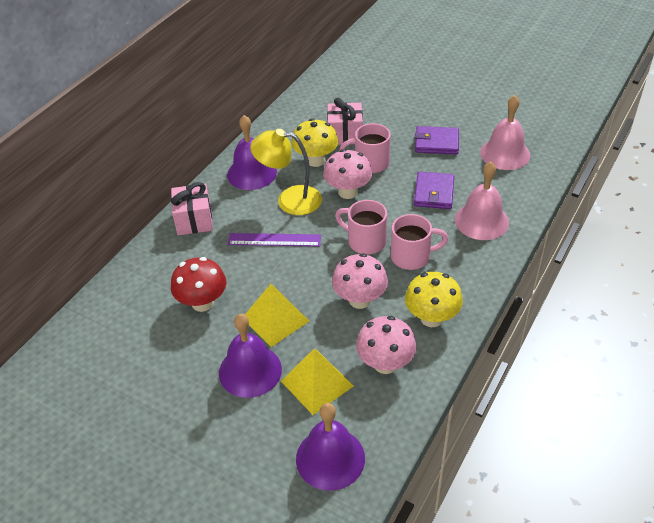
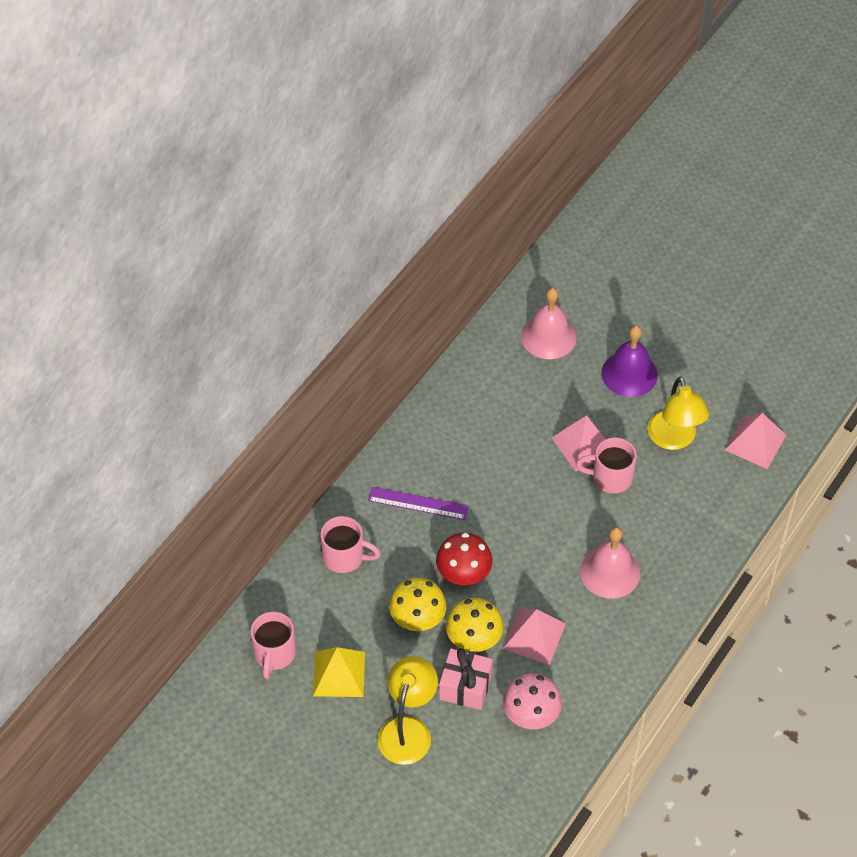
pink gift: [171,182,213,235] [327,98,363,145] = 2 -> [439,648,493,710] = 1
pink mushroom: [323,149,372,199] [332,253,388,309] [356,316,416,374] = 3 -> [503,673,562,729] = 1
pink pyramid: none = 0 -> [503,608,566,665] [551,415,605,472] [725,413,786,469] = 3
purple bell: [219,314,282,398] [227,115,277,190] [296,403,365,491] = 3 -> [601,325,658,397] = 1
purple wallet: [414,172,454,209] [415,126,459,154] = 2 -> none = 0
yellow lamp: [250,129,322,215] = 1 -> [378,656,438,765] [647,377,709,450] = 2
yellow pyramid: [245,284,309,347] [281,348,353,415] = 2 -> [313,647,365,697] = 1

